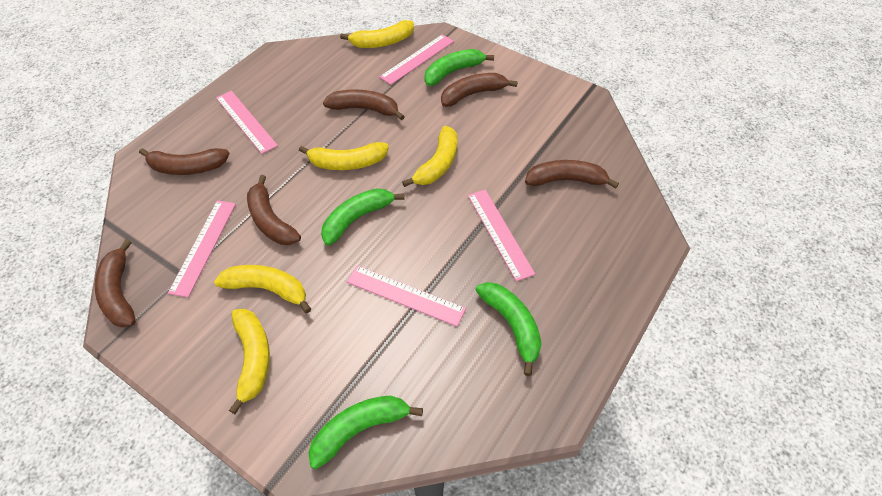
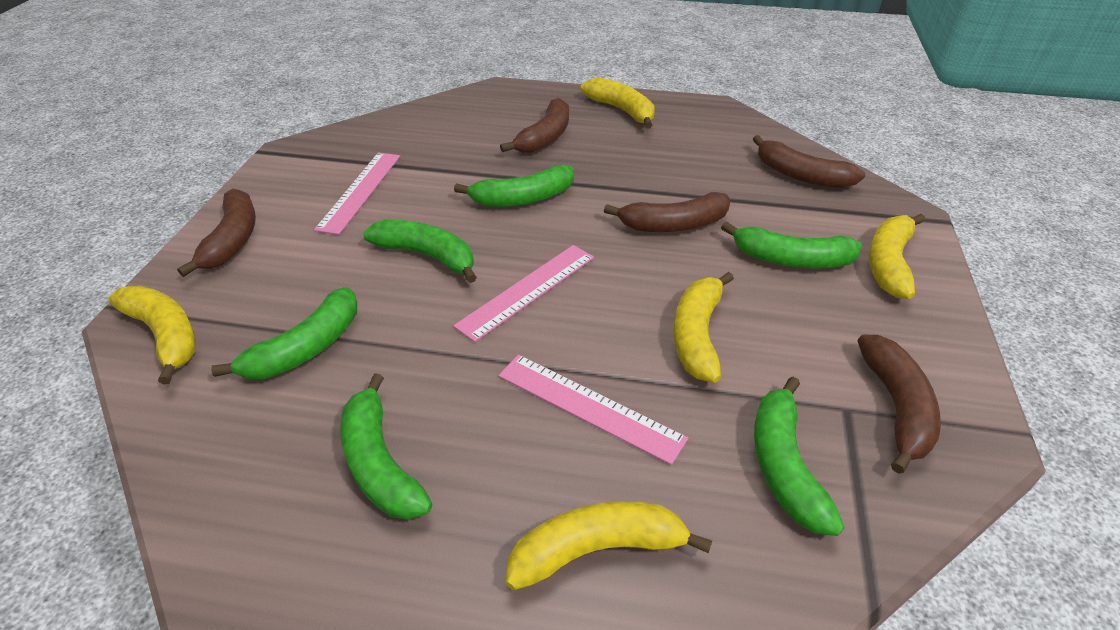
brown banana: [95,239,136,327] [139,148,230,175] [247,175,301,245] [323,90,405,120] [441,73,518,107] [525,160,619,189] = 6 -> [177,188,256,277] [500,98,569,153] [604,192,730,232] [753,135,865,188] [858,335,941,474] = 5
green banana: [308,395,423,469] [321,188,405,246] [425,49,494,86] [476,282,542,376] = 4 -> [211,287,357,379] [340,373,432,520] [363,220,477,283] [454,164,574,207] [721,221,862,268] [754,377,844,536] = 6
pink ruler: [168,200,236,297] [216,91,278,154] [347,266,466,327] [379,34,454,85] [468,189,535,281] = 5 -> [314,152,400,235] [453,245,594,342] [498,354,688,465] = 3

